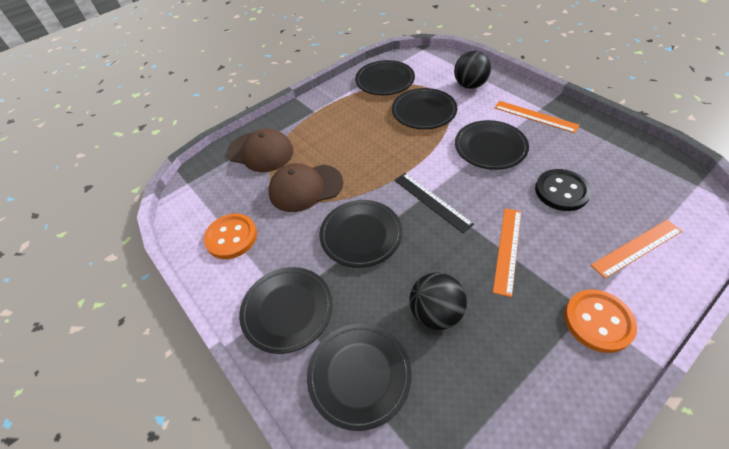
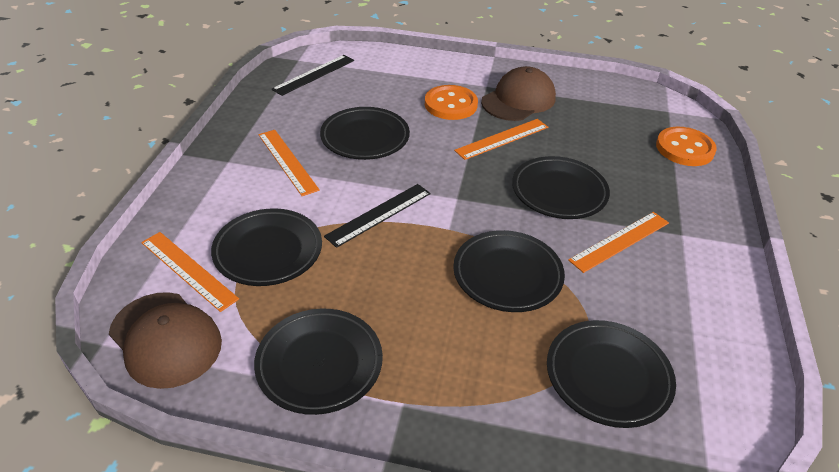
black ball: [410,272,467,330] [454,51,491,89] = 2 -> none = 0
black button: [535,169,591,211] = 1 -> none = 0
black ruler: [394,173,474,233] = 1 -> [271,55,354,96] [324,184,431,248] = 2
orange ruler: [493,208,521,297] [495,101,579,133] [591,220,682,278] = 3 -> [141,232,239,312] [258,130,320,196] [454,119,548,160] [568,212,669,273] = 4

